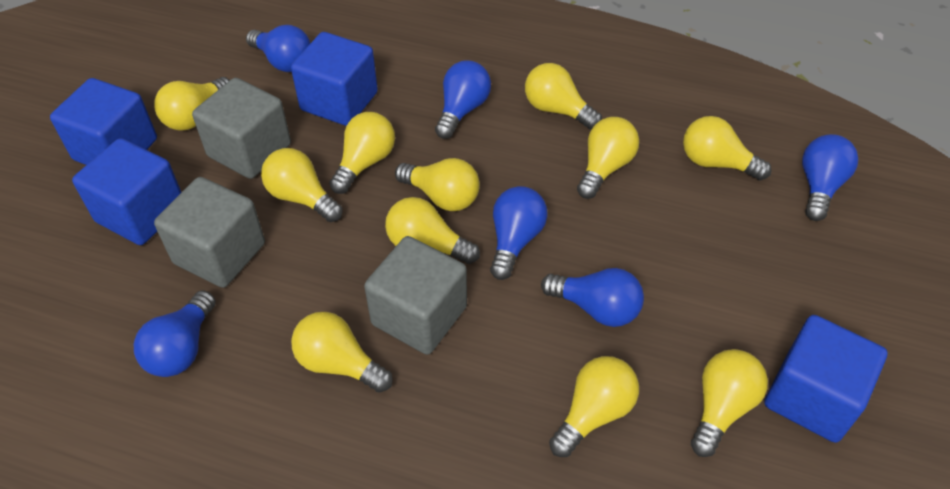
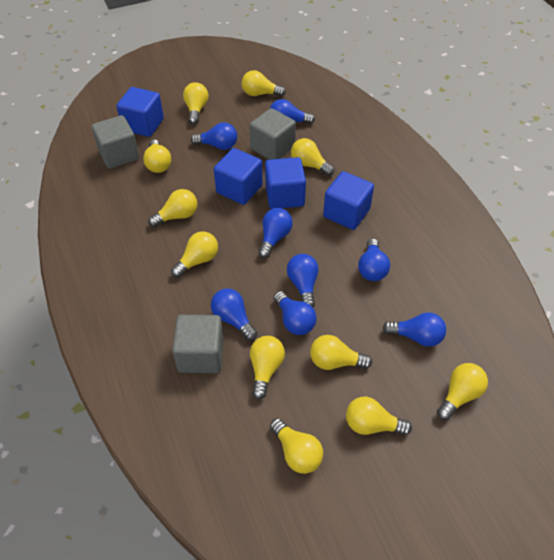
blue light bulb: [134,290,216,377] [246,25,310,72] [435,61,491,139] [490,186,548,280] [541,268,644,327] [802,134,858,221] = 6 -> [191,122,237,150] [211,289,257,341] [258,208,293,258] [270,99,315,124] [274,291,316,335] [287,254,319,307] [358,238,390,281] [383,312,446,347] = 8

